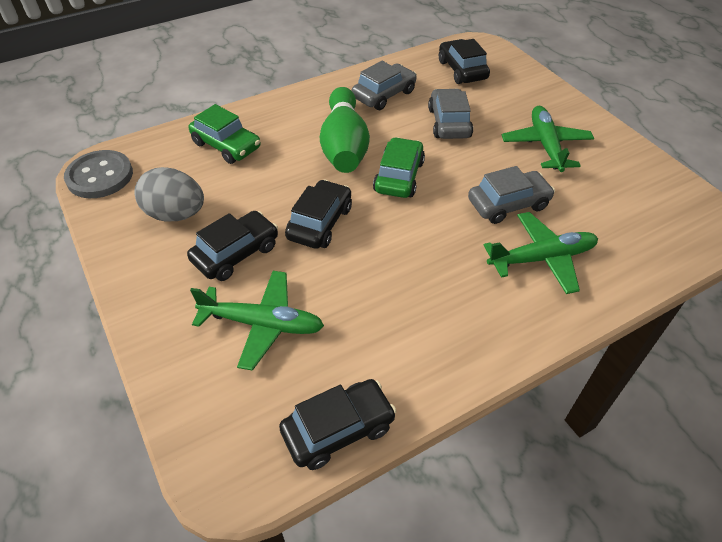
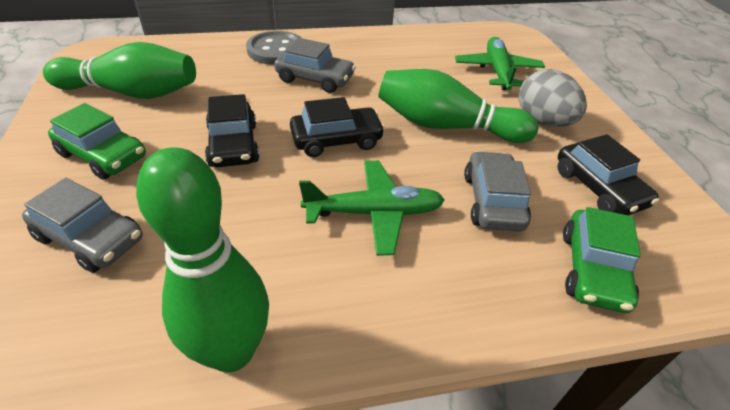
black car: [187,211,278,281] [279,379,397,470] [285,179,352,249] [439,39,490,84] = 4 -> [205,94,259,167] [290,97,385,157] [557,134,659,215] = 3
green bowling pin: [320,87,370,173] = 1 -> [43,42,196,99] [136,147,269,372] [378,69,539,143] = 3
green plane: [190,271,324,371] [484,212,598,294] [502,106,594,172] = 3 -> [299,161,445,256] [455,37,545,90] = 2

